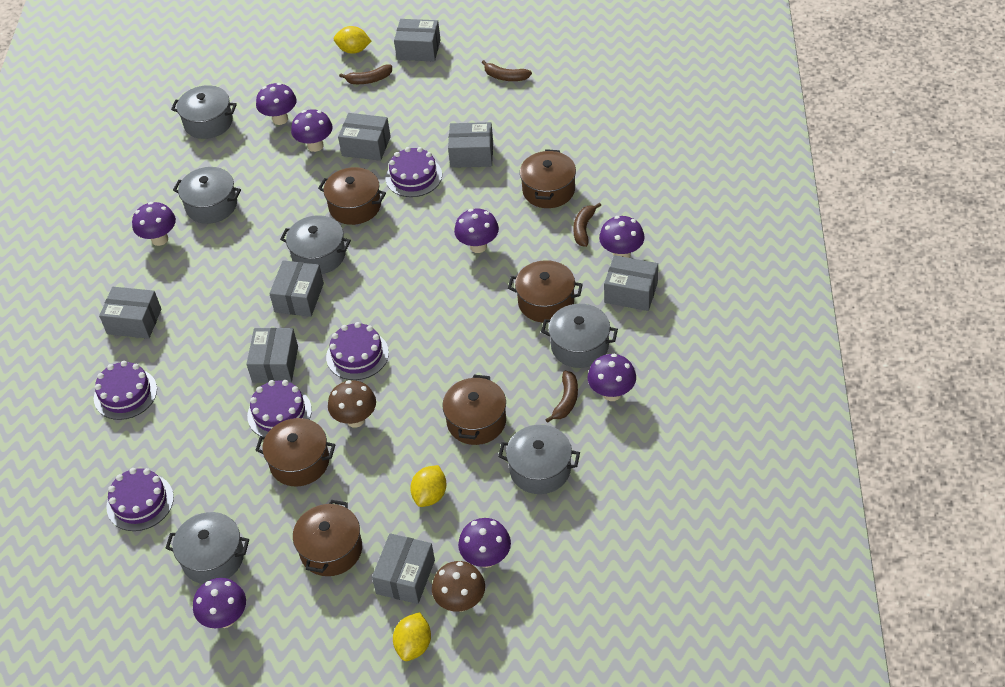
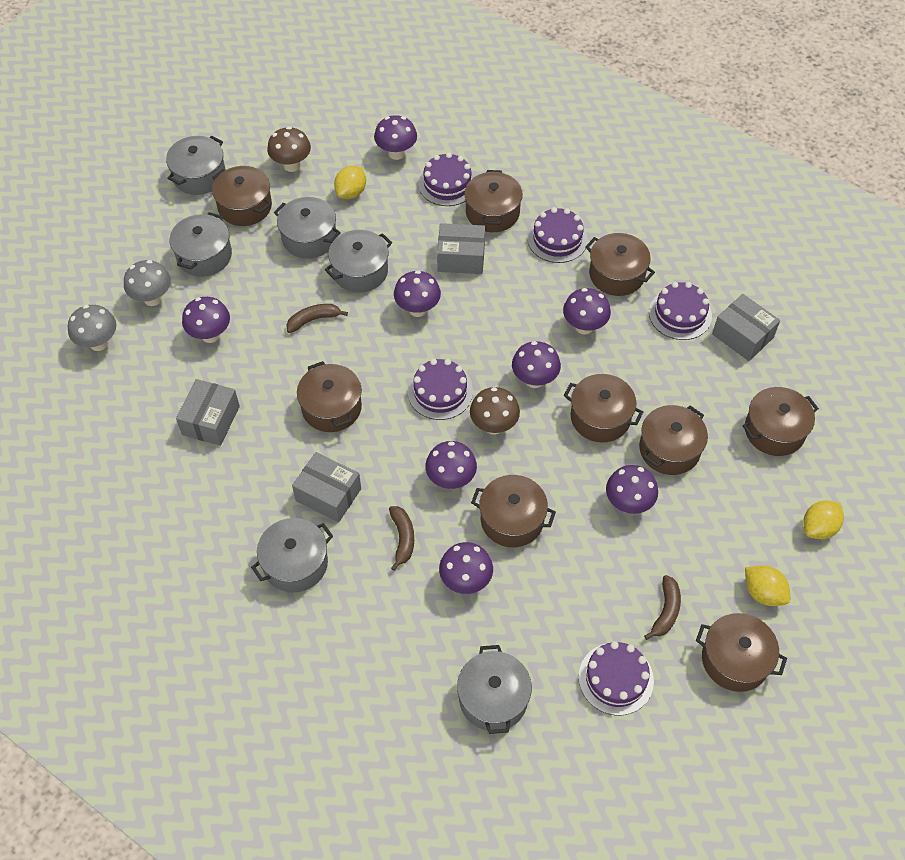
brown banana: [339,65,392,84] [482,60,532,81] [545,371,578,423] [573,203,601,247] = 4 -> [286,304,348,333] [389,506,414,571] [644,575,681,640] = 3
brown pot: [255,418,336,486] [293,500,362,576] [318,167,386,225] [442,375,506,445] [508,260,583,323] [520,149,576,208] = 6 -> [212,166,272,226] [297,361,362,432] [464,170,523,232] [471,475,556,547] [564,374,643,442] [585,233,655,296] [639,405,708,475] [696,613,787,692] [742,387,819,456] = 9
grey box: [99,287,161,339] [246,328,298,383] [269,260,324,317] [338,113,391,161] [372,533,435,604] [394,19,441,61] [448,122,493,168] [604,255,658,311] = 8 -> [176,379,240,446] [292,452,361,523] [437,223,485,274] [712,294,780,361] = 4
grey mushroom: none = 0 -> [68,305,117,351] [124,260,171,306] = 2

